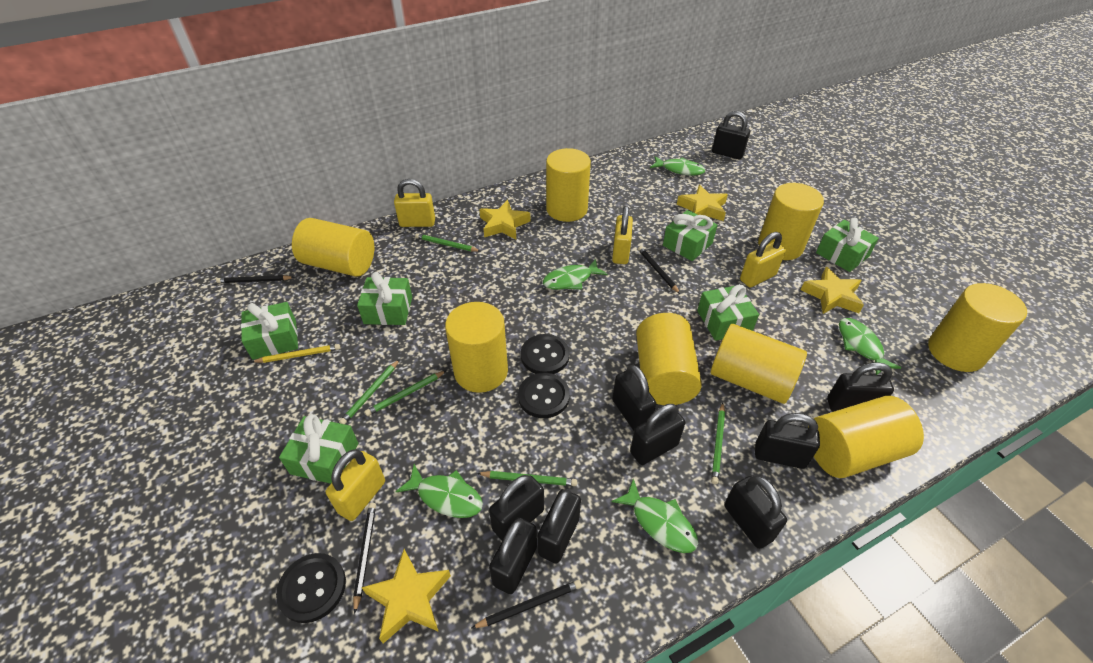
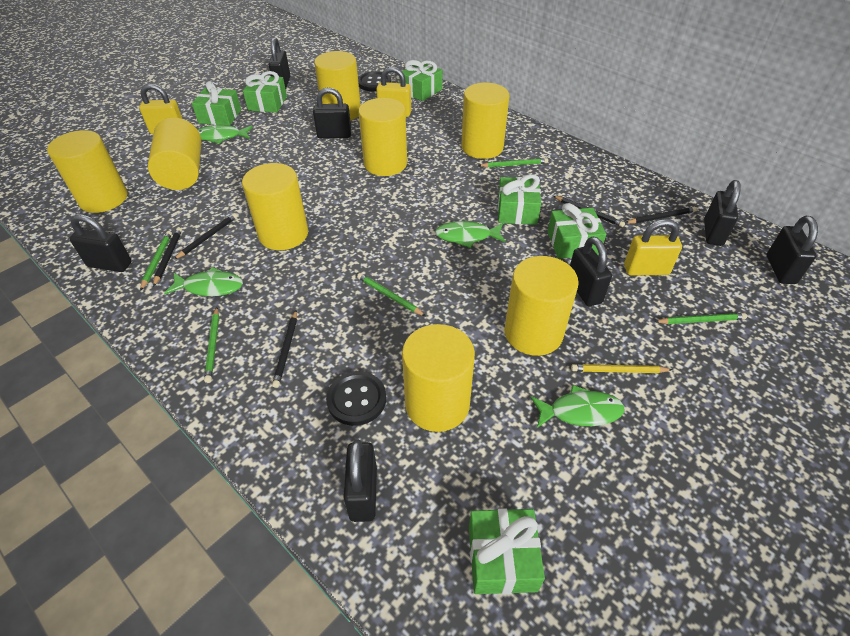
black button: [276,553,346,623] [518,373,570,418] [521,334,569,374] = 3 -> [326,372,386,426] [358,71,391,91] = 2
black padlock: [489,475,544,541] [489,517,537,594] [538,489,581,564] [612,365,656,431] [630,404,685,465] [712,111,750,159] [725,476,787,549] [755,413,820,469] [827,362,894,412] = 9 -> [69,214,132,272] [269,37,290,89] [313,87,351,138] [343,440,377,522] [570,237,612,306] [704,180,741,246] [767,216,818,284] = 7
black pencil: [216,275,295,283] [353,503,376,614] [471,580,582,629] [638,246,680,294] = 4 -> [153,227,182,287] [174,213,238,260] [272,310,297,388] [554,196,625,227] [625,207,697,224] = 5
green fish: [395,464,483,518] [543,259,608,290] [611,479,698,553] [650,156,705,175] [839,318,902,375] = 5 -> [164,267,243,296] [198,125,253,144] [435,221,505,248] [530,385,624,428] = 4
yellow padlock: [326,449,385,521] [394,179,435,227] [612,206,633,264] [740,232,786,287] = 4 -> [139,84,182,134] [376,66,411,117] [624,219,682,275] = 3
yellow star: [361,549,451,643] [479,200,530,239] [677,185,728,221] [801,267,864,314] = 4 -> none = 0

